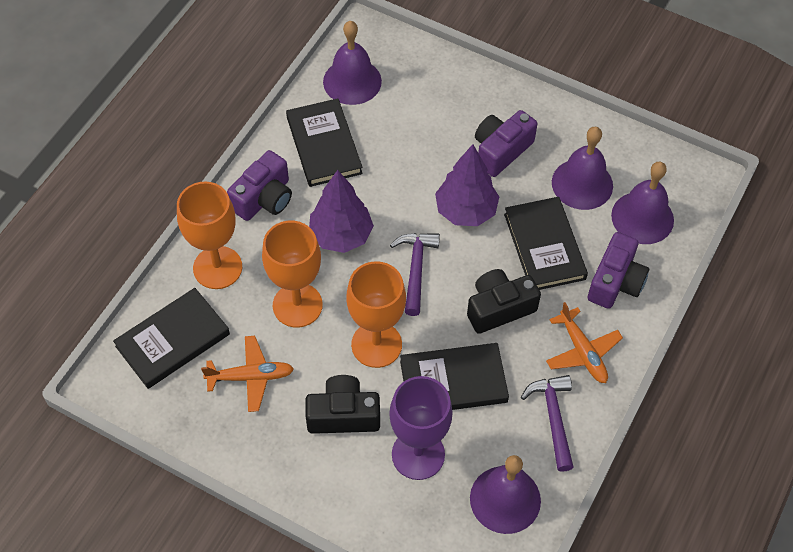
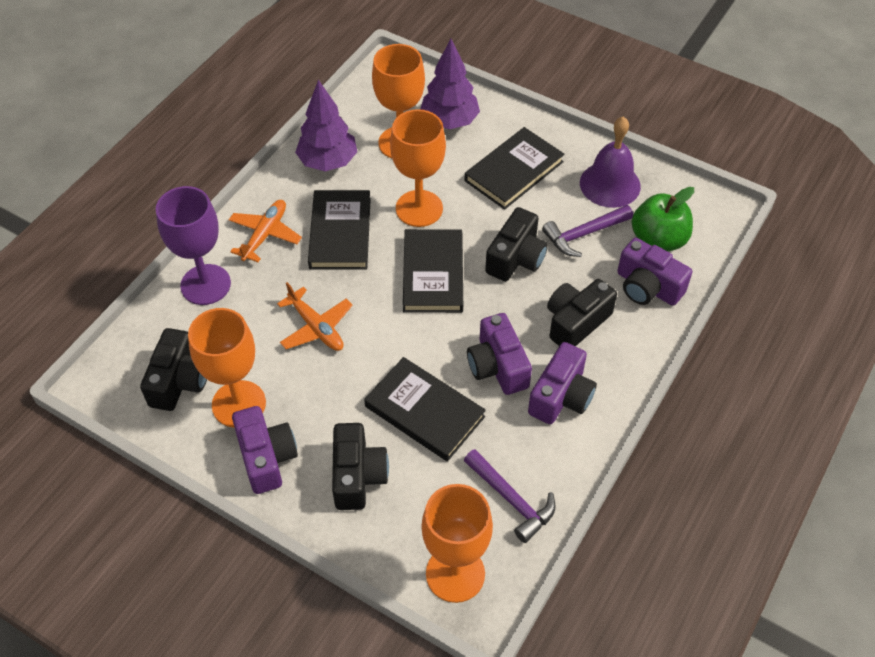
black camera: [306,375,380,434] [467,269,541,334] = 2 -> [140,328,207,411] [332,423,389,510] [485,207,548,281] [547,279,617,346] = 4
green apple: none = 0 -> [631,187,694,251] = 1
orange goblet: [177,181,242,289] [262,221,323,327] [346,261,406,368] = 3 -> [188,308,266,428] [372,44,425,158] [390,109,446,227] [422,484,493,603] = 4
purple bell: [323,21,382,105] [470,455,541,534] [552,127,613,210] [611,161,674,244] = 4 -> [580,117,641,208] = 1
purple camera: [227,150,292,221] [475,110,537,177] [588,232,649,309] = 3 -> [232,406,298,494] [467,313,532,395] [528,342,597,424] [617,238,692,306] = 4

